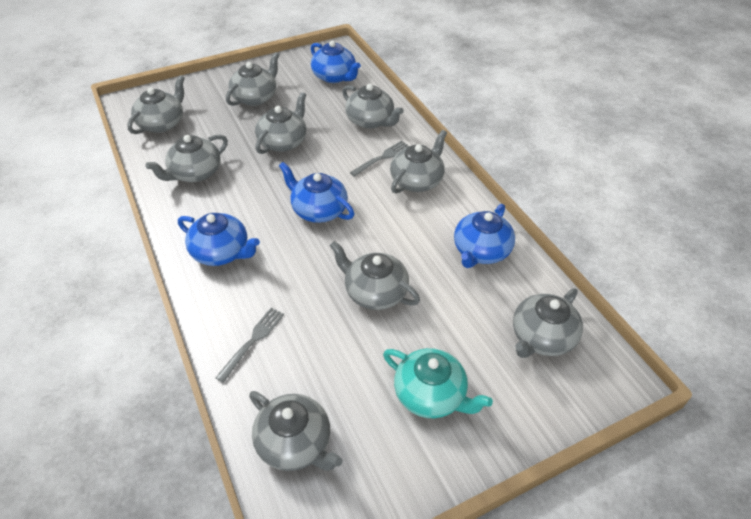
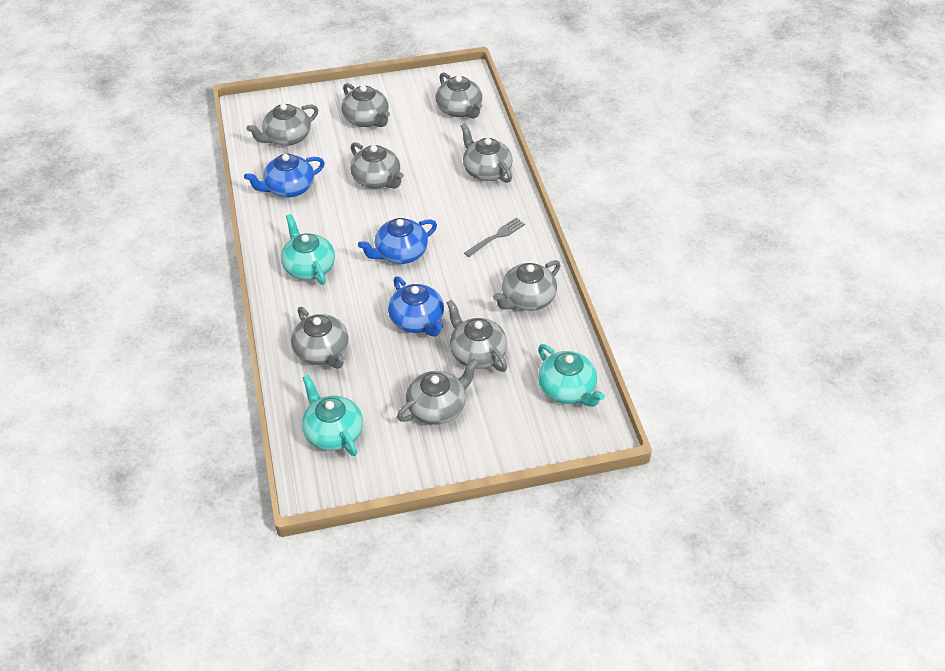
blue teapot: [178,213,260,266] [279,162,354,223] [311,41,361,83] [454,204,515,268] = 4 -> [244,154,325,197] [358,218,437,264] [388,276,444,337] = 3
grey fork: [216,308,284,383] [350,141,410,177] = 2 -> [464,217,525,257] = 1
turquoise teapot: [383,348,493,418] = 1 -> [281,214,335,285] [302,375,363,456] [538,344,605,407] = 3

